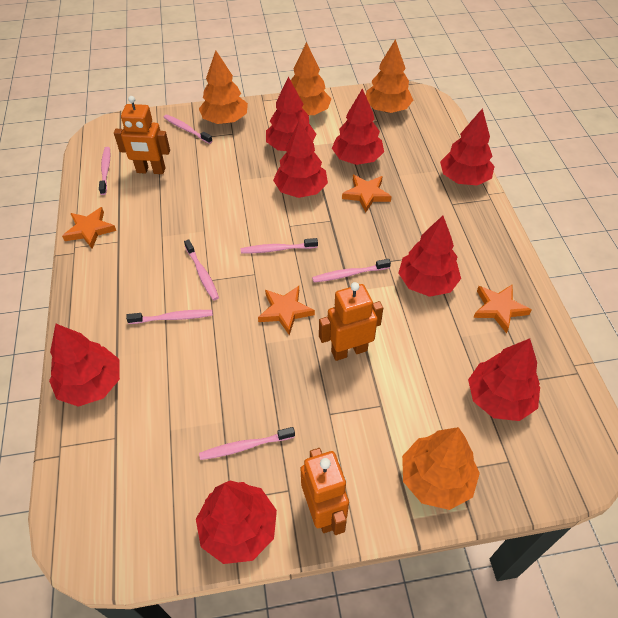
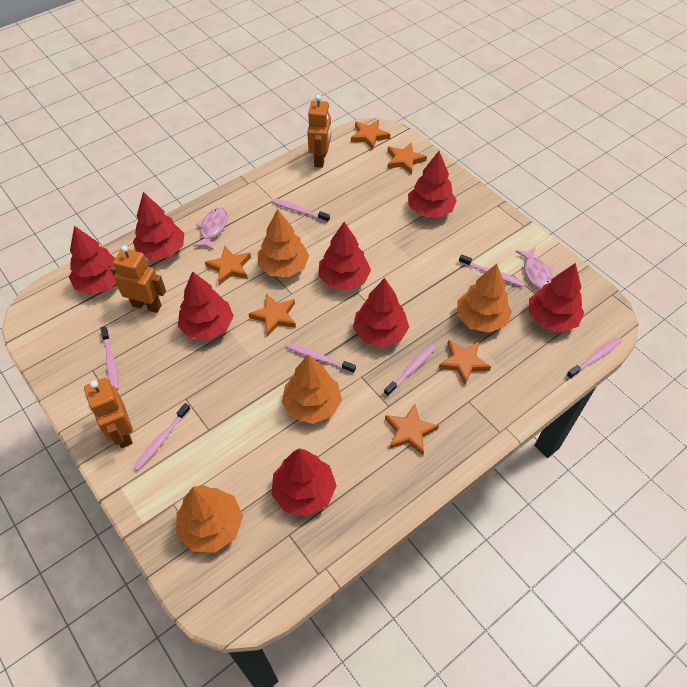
orange star: [62,207,116,249] [258,286,315,335] [342,175,392,212] [473,284,532,333] = 4 -> [205,246,251,285] [249,294,296,337] [351,120,390,150] [385,404,439,455] [387,142,427,175] [439,340,491,385] = 6
pink fish: none = 0 -> [193,207,227,250] [515,247,553,290] = 2

